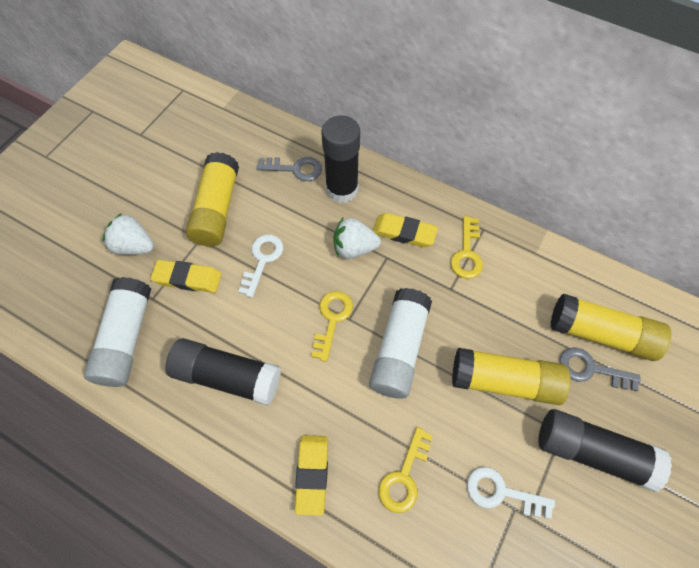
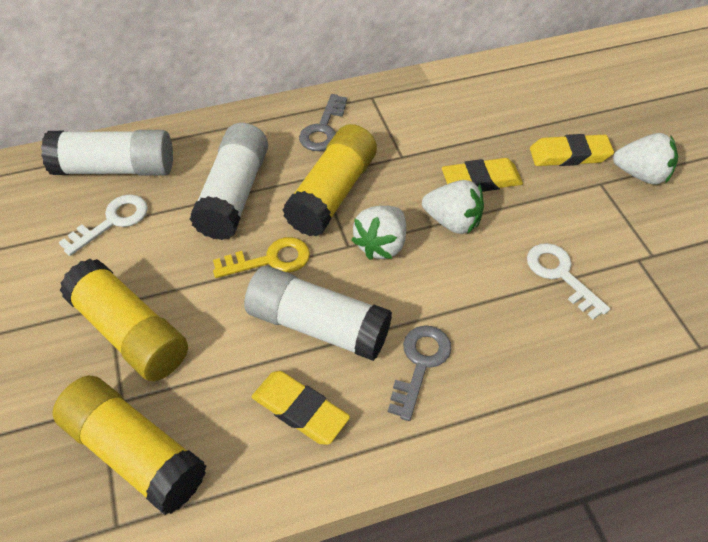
black glue stick: [165,338,281,406] [322,115,360,203] [539,409,672,492] = 3 -> none = 0
white glue stick: [84,277,151,387] [369,288,432,399] = 2 -> [41,130,173,175] [190,123,268,240] [244,266,392,361] = 3
white strawberry: [103,213,154,255] [333,218,381,259] = 2 -> [351,206,406,260] [422,180,484,234] [613,133,678,185] = 3
yellow key: [311,291,353,362] [379,427,433,513] [451,216,483,279] = 3 -> [213,237,310,278] = 1

